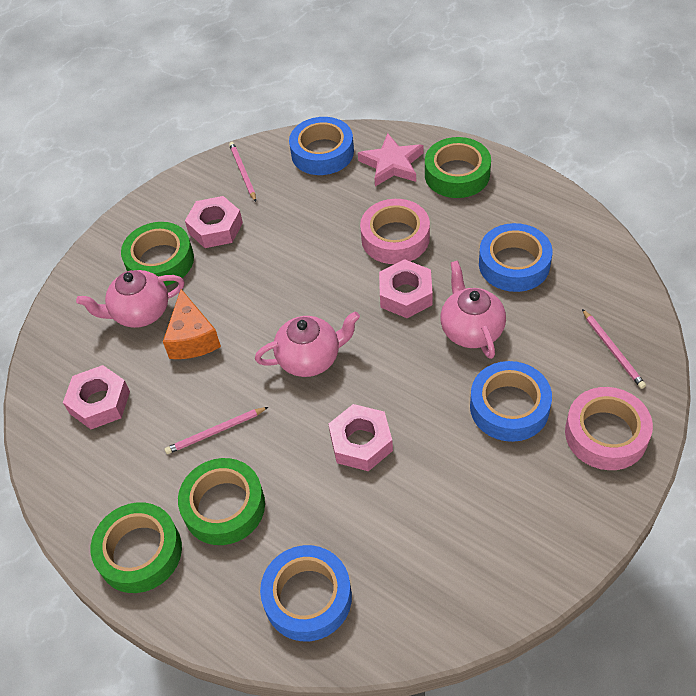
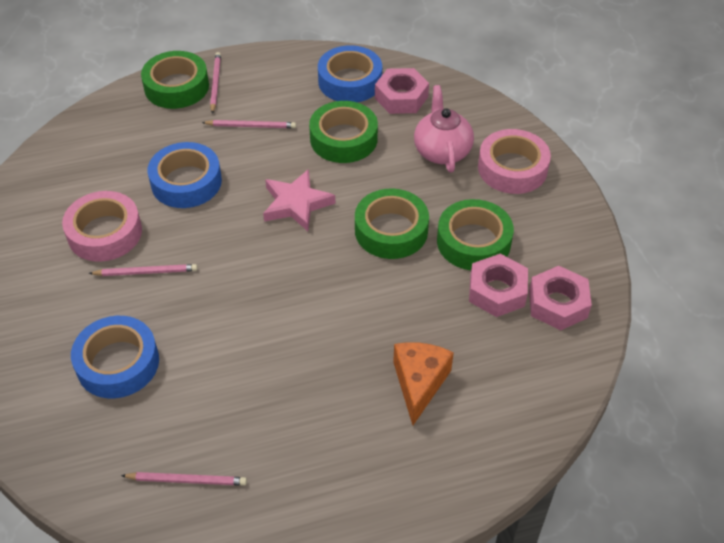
blue tape: [260,545,352,641] [289,117,354,175] [470,361,552,442] [479,223,552,292] = 4 -> [71,316,159,398] [148,142,222,208] [318,45,382,102] = 3
pink nut: [63,365,130,429] [185,196,243,248] [329,404,393,471] [379,259,432,318] = 4 -> [375,68,429,114] [469,254,528,317] [529,266,592,330] = 3
pink pencil: [165,407,268,454] [229,142,256,202] [582,309,646,389] = 3 -> [89,264,198,276] [121,472,247,486] [202,120,296,128] [210,52,221,114] = 4
pink teapot: [76,270,184,328] [255,311,360,377] [440,260,506,359] = 3 -> [414,85,474,173] = 1

